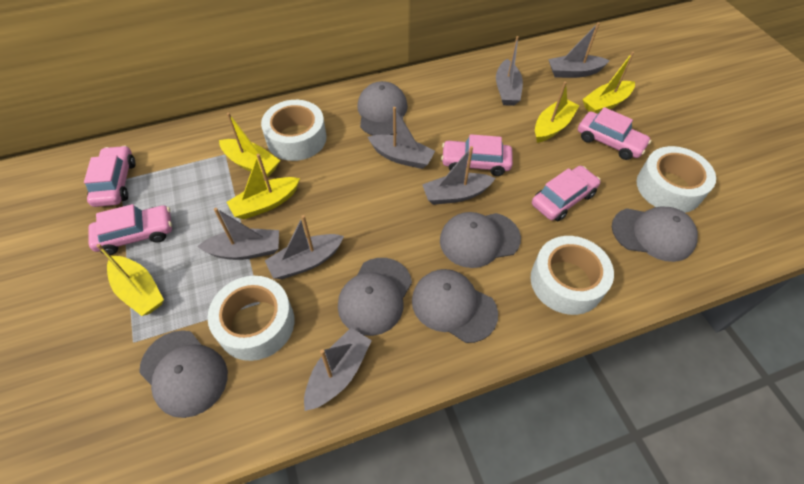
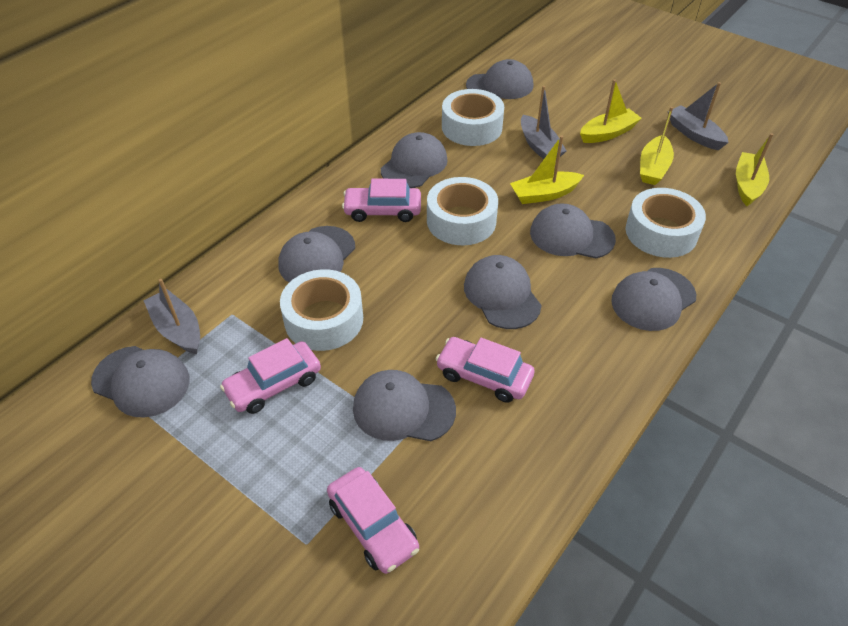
grey boat: [197,208,279,260] [265,215,344,279] [304,328,372,411] [368,107,435,169] [422,146,495,205] [496,36,523,106] [548,22,610,78] = 7 -> [143,279,200,354] [521,86,567,159] [668,82,729,150] = 3
grey cap: [139,330,228,418] [338,258,412,336] [357,81,408,135] [412,269,498,343] [440,212,521,268] [612,206,698,262] = 6 -> [91,346,189,417] [278,226,355,282] [353,370,456,441] [381,132,448,188] [464,255,542,329] [466,59,533,99] [530,203,616,258] [611,268,696,331] = 8
pink car: [84,145,136,207] [88,204,172,255] [441,134,513,176] [532,166,600,221] [578,107,651,160] = 5 -> [220,338,321,414] [327,467,419,574] [342,179,421,222] [435,337,535,403] = 4
yellow boat: [96,244,164,316] [219,113,280,178] [227,154,300,219] [535,81,580,143] [582,52,635,114] = 5 -> [510,136,584,204] [580,79,642,143] [640,107,674,185] [736,133,773,206] = 4

